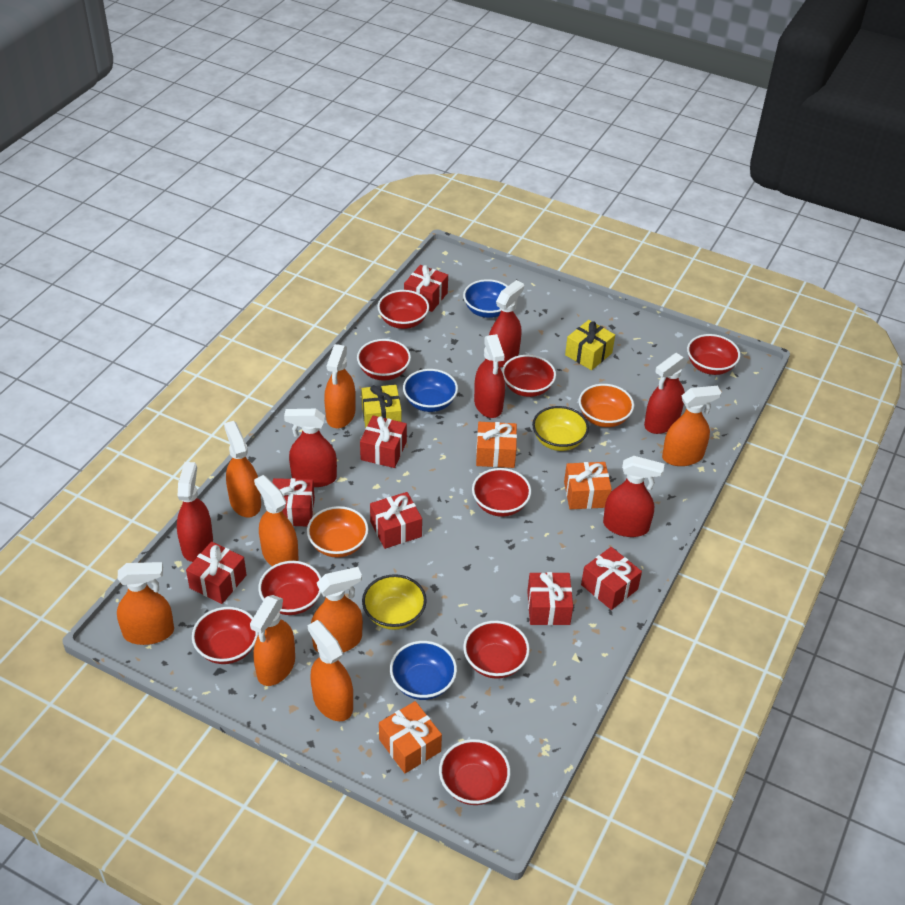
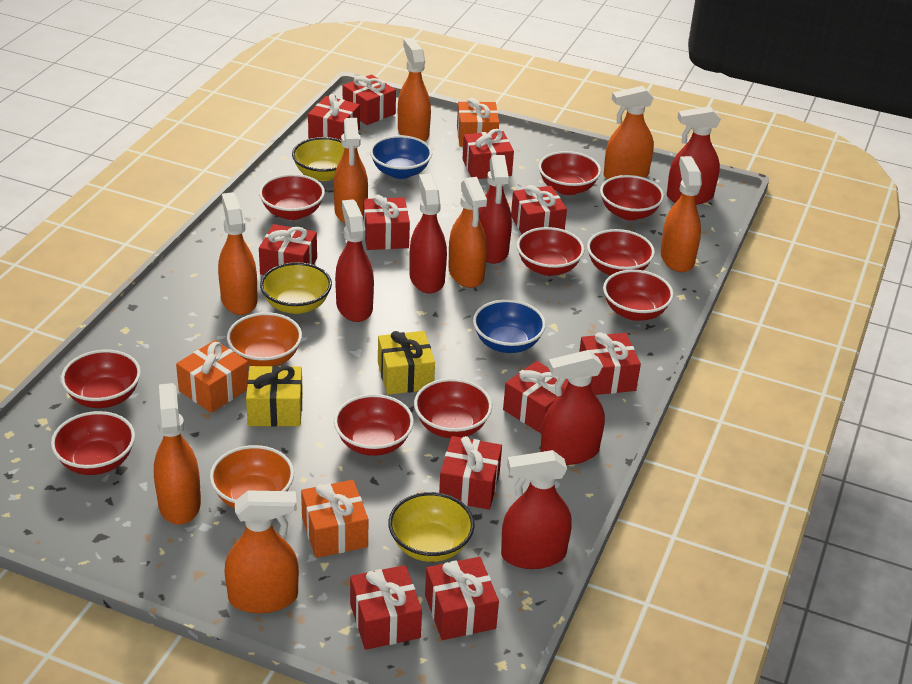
blue bowl: [390,641,457,700] [403,369,458,412] [463,279,508,318] = 3 -> [370,135,432,179] [473,299,546,353] = 2
red bowl: [192,607,258,664] [258,561,321,615] [357,339,411,381] [378,290,429,329] [439,739,510,805] [463,621,530,679] [472,468,531,517] [502,355,556,397] [687,334,740,375] = 9 -> [51,411,135,475] [61,350,141,408] [259,174,325,220] [334,394,414,456] [414,378,492,438] [517,227,584,276] [538,151,601,195] [587,229,655,276] [600,175,664,220] [603,269,674,321] = 10
red gift: [186,541,247,604] [272,478,315,526] [360,416,407,468] [370,492,422,549] [404,265,448,312] [527,572,573,625] [581,547,642,610] = 7 -> [259,224,317,275] [308,94,360,140] [343,74,396,125] [350,565,422,650] [363,195,410,250] [425,557,499,640] [439,436,502,510] [462,129,514,179] [503,361,568,433] [511,185,567,234] [579,332,641,395] = 11
yellow bowl: [362,574,427,630] [532,406,589,451] = 2 -> [260,262,332,314] [292,137,345,181] [388,492,475,562] = 3

